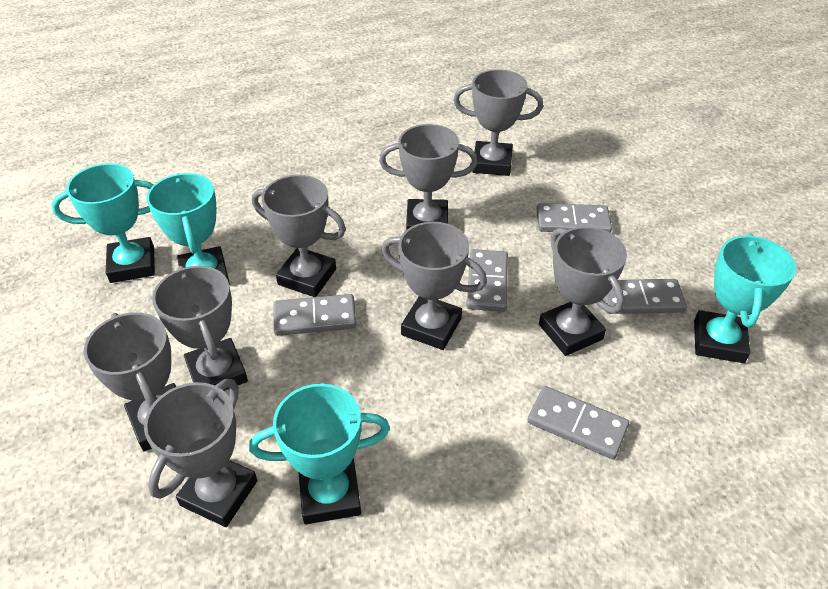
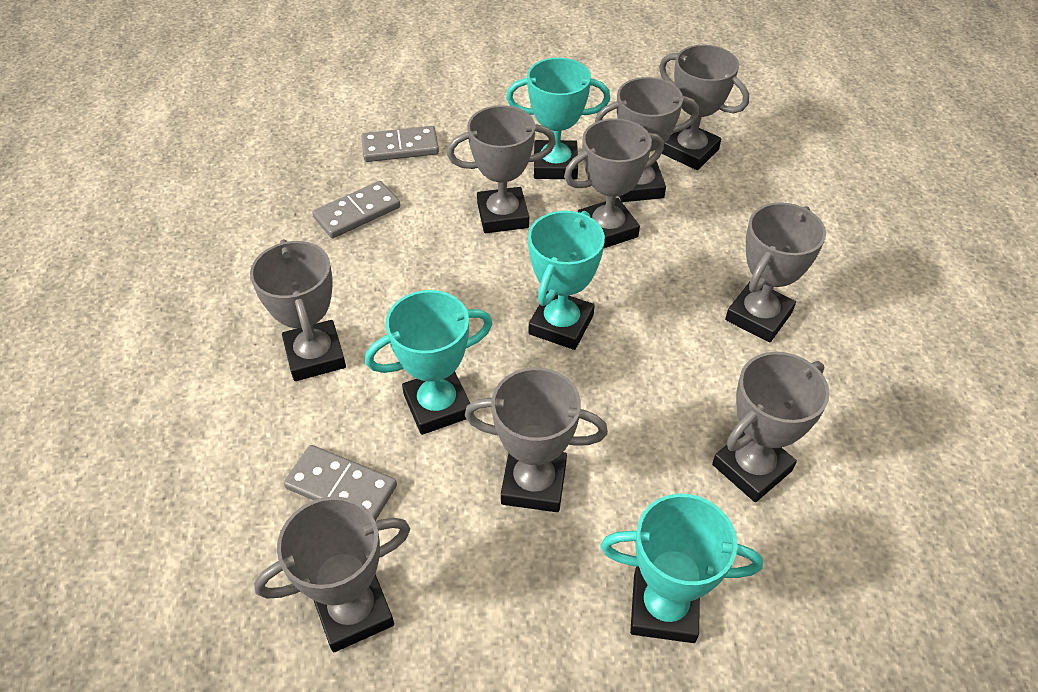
grey domino: [273,294,356,336] [466,249,508,312] [527,386,629,459] [537,203,612,233] [603,279,687,314] = 5 -> [284,445,397,521] [312,181,400,238] [361,126,439,162] = 3
grey trophy: [84,312,176,452] [144,379,257,527] [152,266,248,391] [252,175,346,297] [379,124,478,230] [382,222,487,350] [453,69,543,176] [539,227,627,356] = 8 -> [250,239,346,381] [254,496,410,652] [447,105,556,233] [465,367,608,512] [564,118,664,249] [595,77,699,202] [659,45,749,170] [712,352,830,502] [725,202,826,342] = 9

